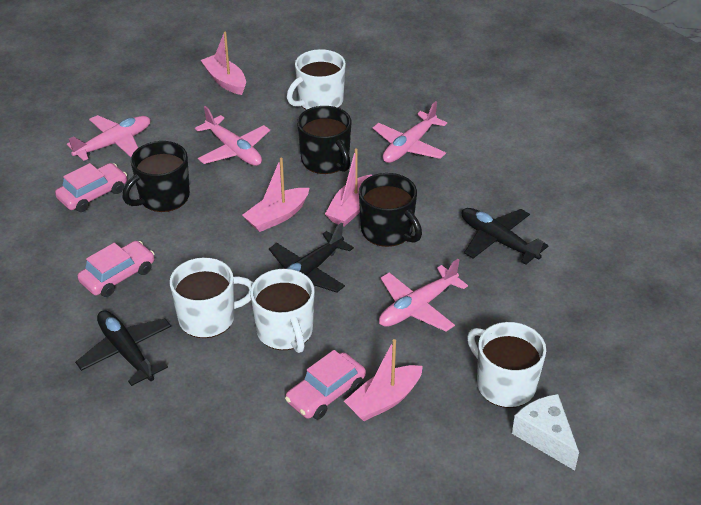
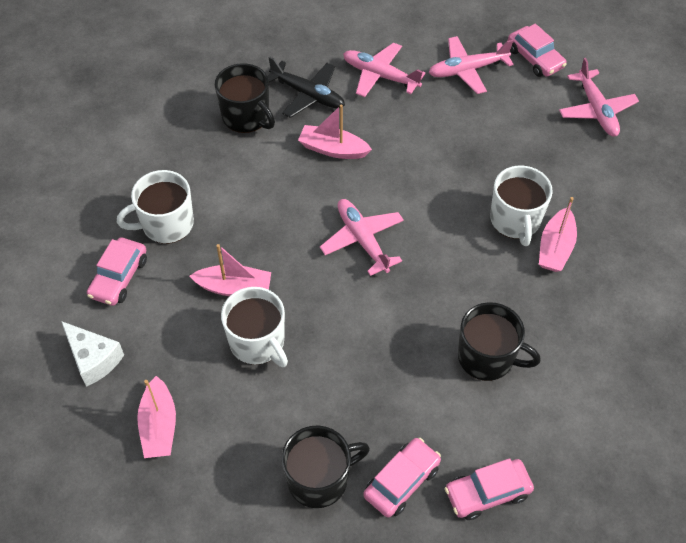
black plane: [75,310,171,386] [269,222,354,293] [462,208,549,265] = 3 -> [268,56,345,118] = 1
pink car: [55,163,127,212] [77,241,154,297] [285,350,366,420] = 3 -> [87,237,147,306] [363,438,441,518] [445,458,534,520] [508,24,567,77] = 4
white mug: [170,257,253,338] [250,269,315,353] [287,49,346,110] [467,322,546,408] = 4 -> [117,170,194,244] [221,287,288,367] [490,165,553,246] = 3

